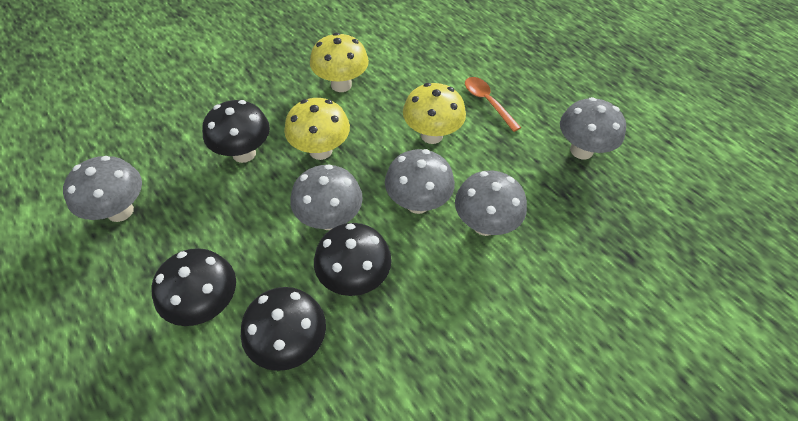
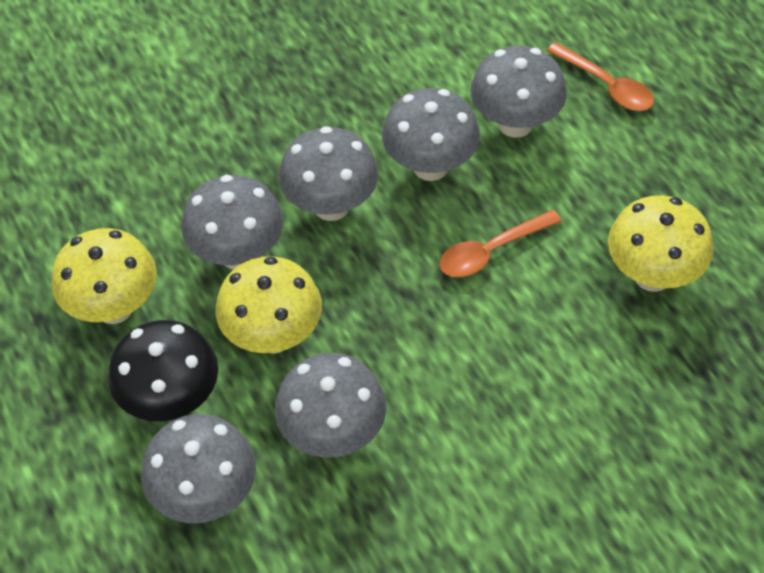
black mushroom: [151,248,236,326] [202,100,270,163] [241,287,326,371] [314,223,392,296] = 4 -> [108,320,218,421] = 1
grey mushroom: [63,156,142,222] [290,164,363,230] [385,149,455,214] [455,171,527,236] [560,97,626,160] = 5 -> [141,414,256,523] [181,175,284,269] [275,353,386,458] [279,126,379,221] [382,88,480,181] [470,46,567,138] = 6
orange spoon: [465,77,521,132] = 1 -> [439,210,562,277] [547,42,654,111] = 2

